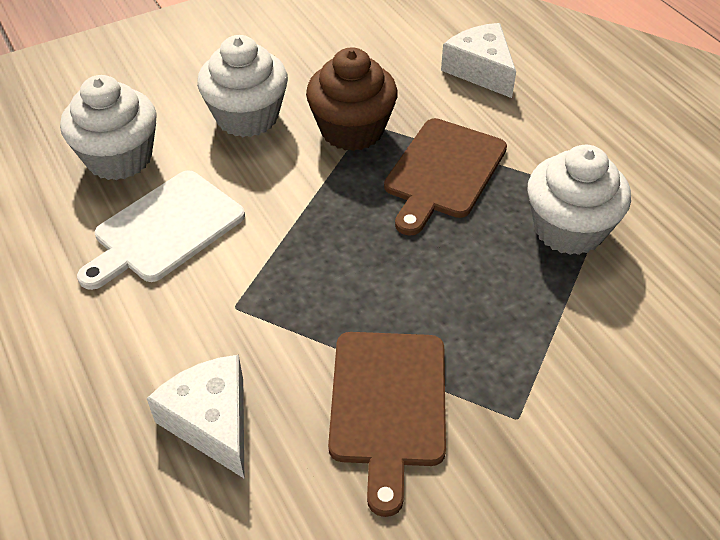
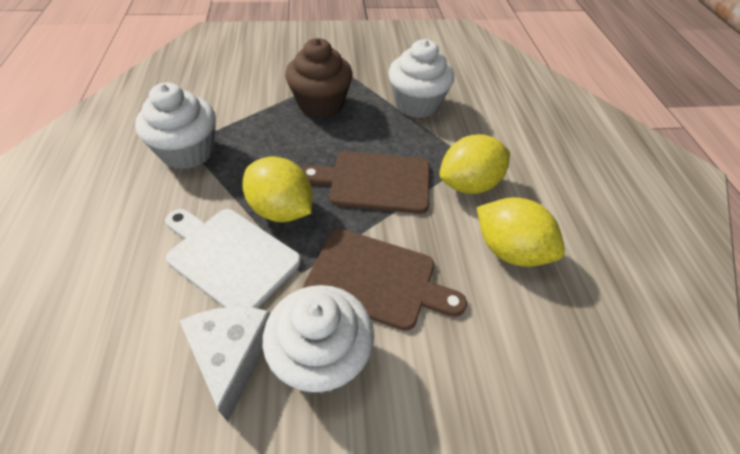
white cheese: [147,355,244,478] [441,23,516,98] = 2 -> [180,306,270,422] = 1
yellow lemon: none = 0 -> [242,157,312,222] [439,134,510,194] [477,197,565,267] = 3

